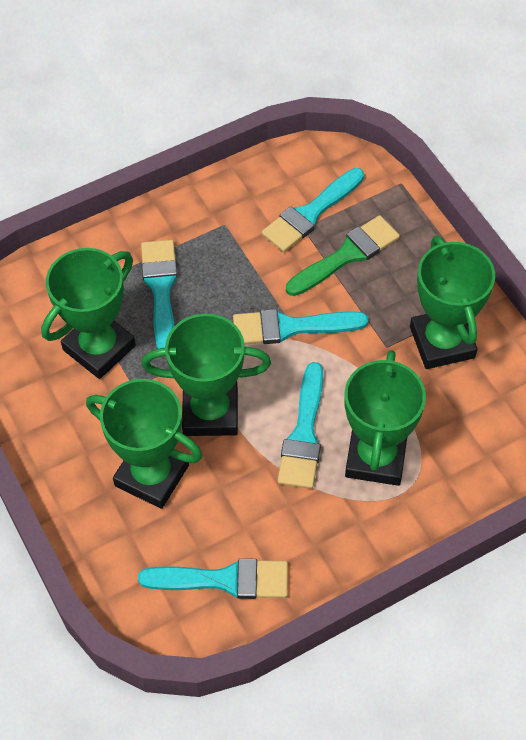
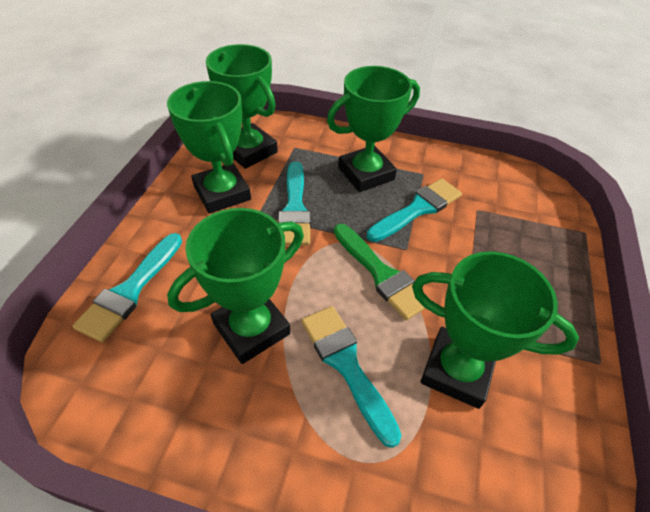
turquoise brush: [138,558,288,599] [141,240,178,349] [233,309,368,344] [262,168,364,252] [277,362,323,489] = 5 -> [73,233,182,342] [278,162,311,245] [301,306,402,448] [367,178,462,242] = 4

